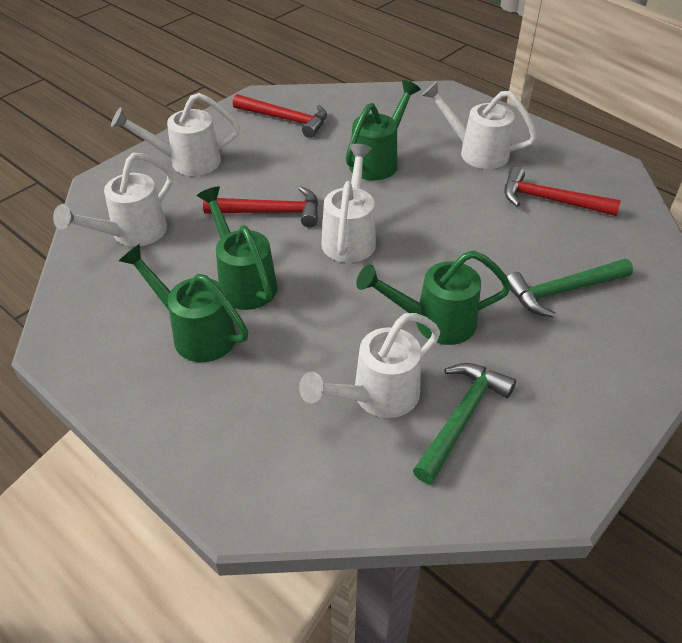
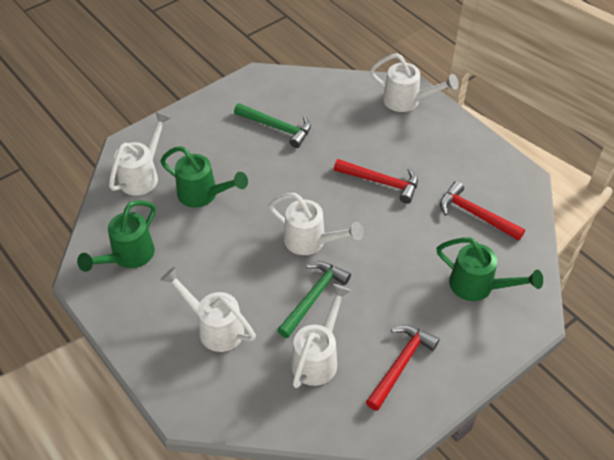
green watering can: [119,244,249,362] [197,187,277,310] [346,80,421,180] [356,250,511,345] = 4 -> [77,200,156,272] [160,146,248,208] [436,237,543,301] = 3

